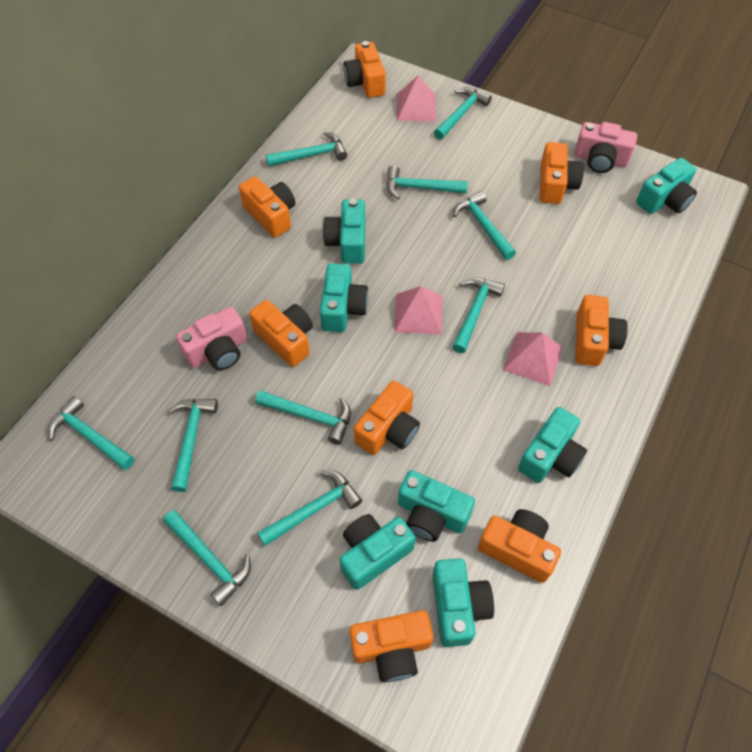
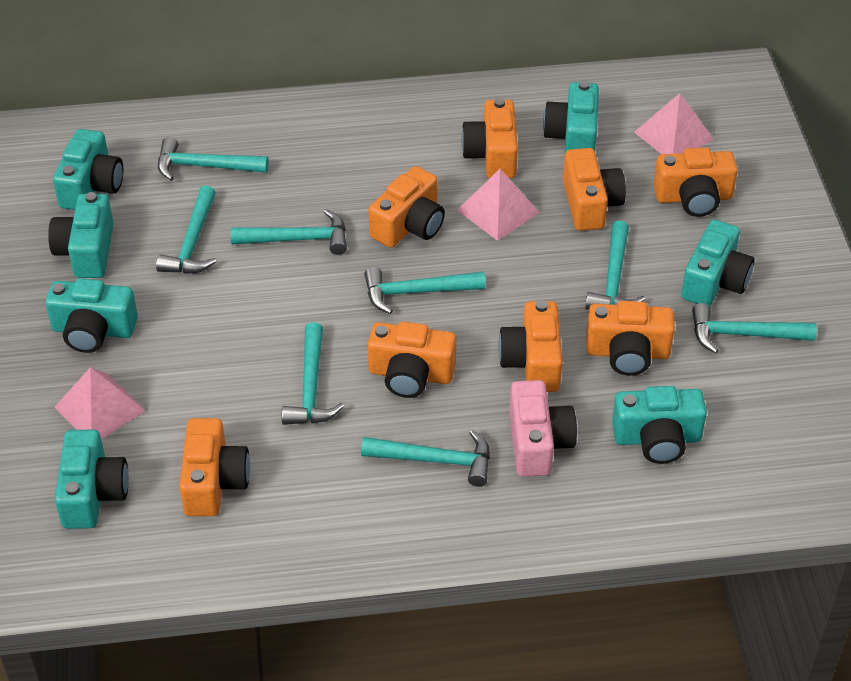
pink camera: [176,307,247,370] [574,122,637,173] = 2 -> [509,380,577,477] = 1
turquoise hammer: [48,396,134,470] [163,510,251,606] [168,399,218,492] [255,390,351,445] [258,470,362,546] [266,132,347,166] [387,165,468,200] [434,87,492,140] [452,277,505,353] [453,191,516,260] = 10 -> [156,185,216,274] [158,137,269,181] [230,209,347,255] [282,322,345,425] [361,430,490,487] [364,267,485,314] [585,220,645,310] [692,303,817,354] = 8

